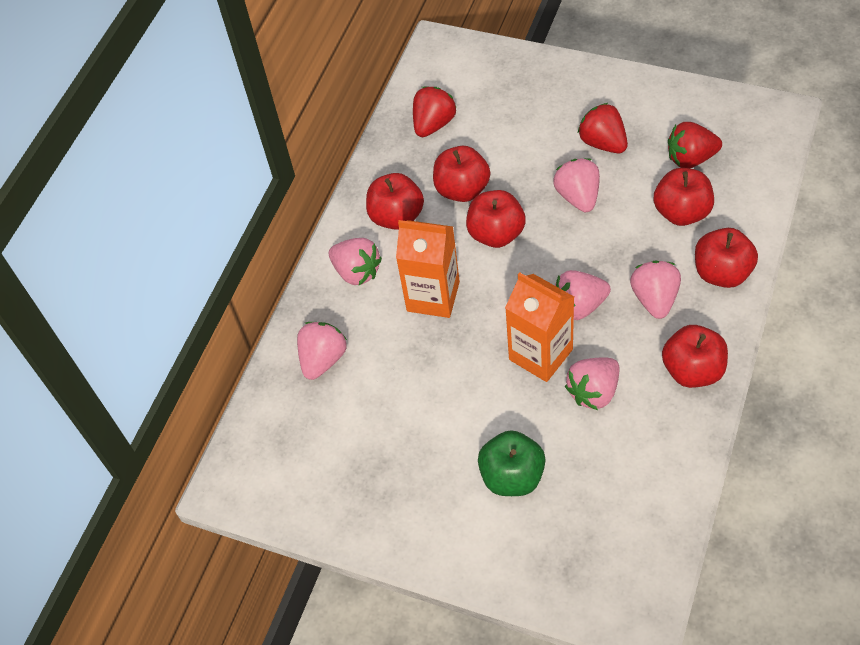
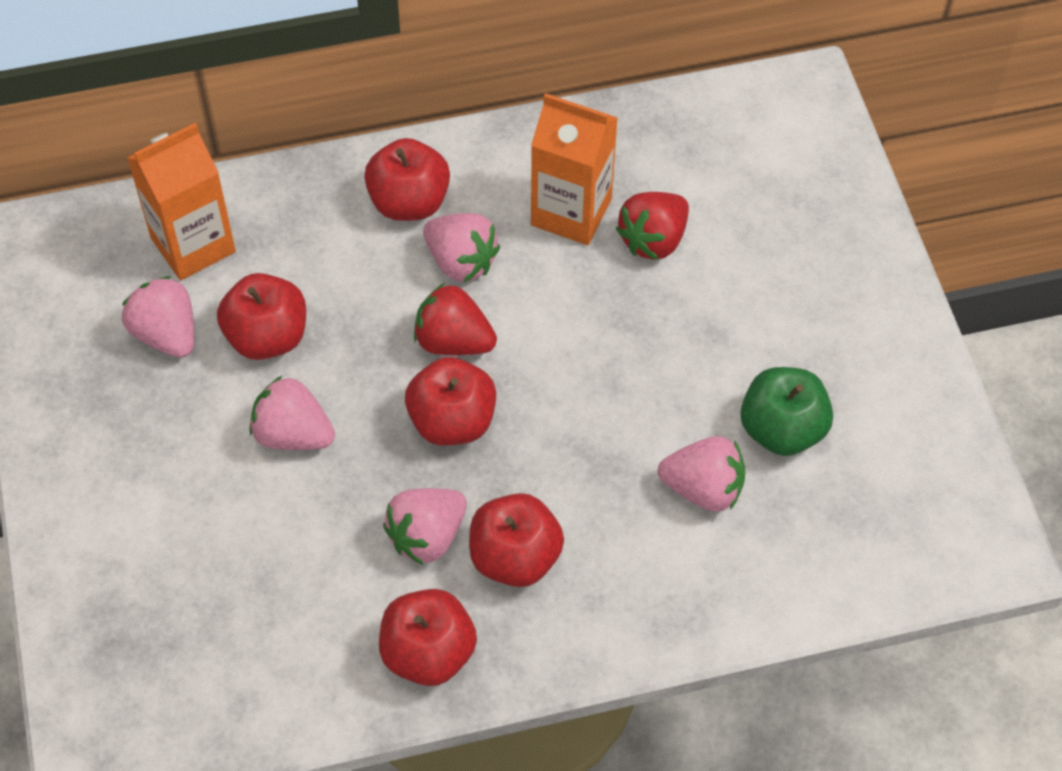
pink strawberry: [297,322,347,380] [329,238,382,285] [553,158,600,212] [555,270,611,320] [565,357,620,410] [630,261,681,319] = 6 -> [122,276,194,358] [249,376,335,450] [383,488,467,565] [423,213,500,282] [658,436,745,512] = 5
red apple: [366,173,424,230] [433,146,490,202] [466,190,526,248] [654,168,714,226] [662,325,728,388] [695,228,758,288] = 6 -> [217,273,306,360] [364,138,450,221] [379,589,477,686] [405,357,496,446] [469,493,564,587] = 5
red strawberry: [413,86,457,137] [578,103,628,153] [668,122,722,168] = 3 -> [414,283,497,355] [616,192,689,260] = 2

